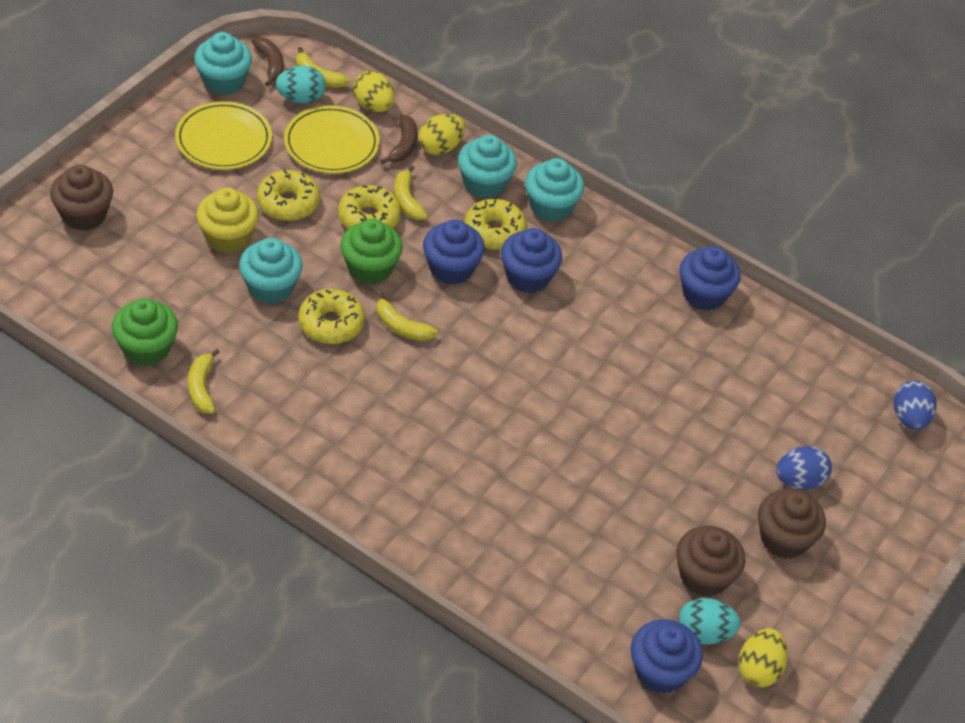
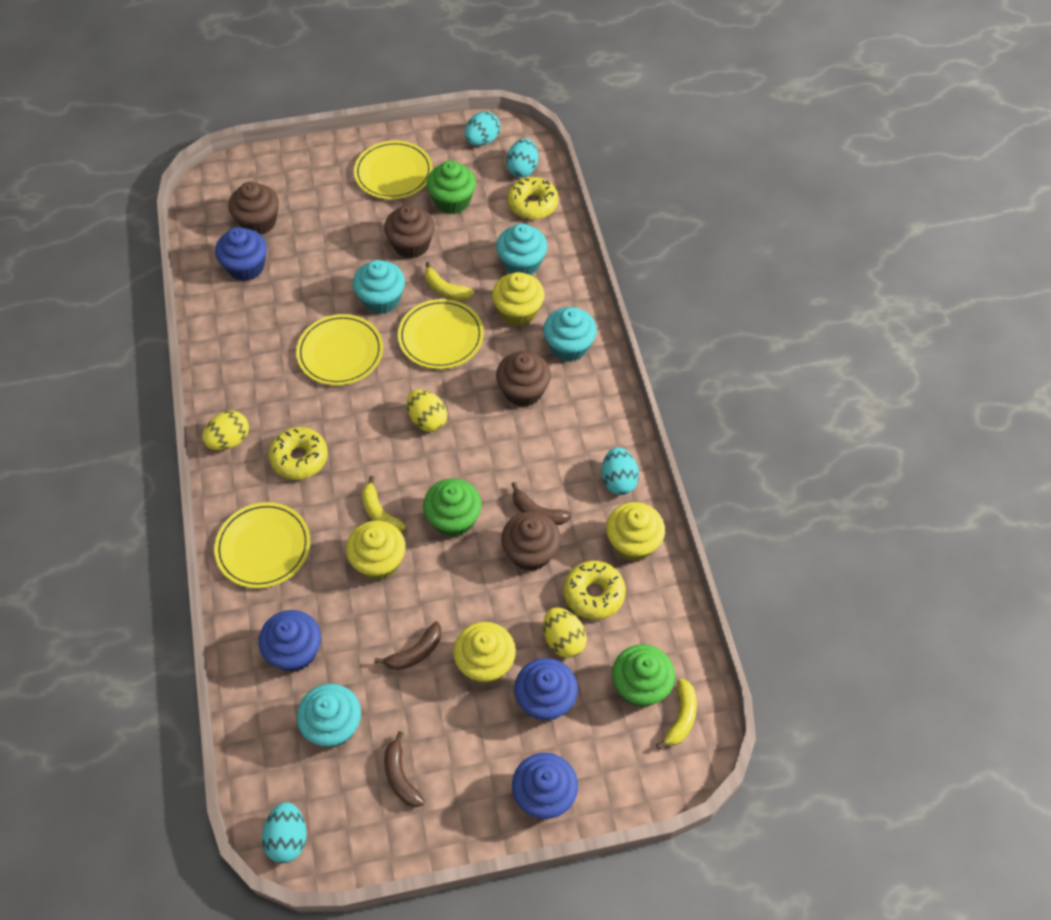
blue egg: [776,446,832,490] [893,381,937,430] = 2 -> none = 0
brown banana: [251,37,284,86] [380,115,417,164] = 2 -> [374,622,442,670] [384,731,425,807] [512,482,572,525] = 3
brown cupcake: [50,165,113,231] [676,526,745,597] [758,489,826,559] = 3 -> [228,182,279,235] [384,205,435,258] [496,351,551,407] [501,511,561,571] = 4
green cupcake: [112,298,178,366] [340,219,403,284] = 2 -> [423,478,482,537] [427,161,476,214] [612,644,675,707] = 3
turquoise egg: [275,66,326,103] [678,598,741,645] = 2 -> [262,802,307,863] [465,111,500,146] [506,138,538,178] [602,447,639,495] = 4
yellow banana: [188,349,220,413] [296,47,350,88] [377,292,438,341] [394,165,428,220] = 4 -> [361,476,406,531] [425,262,474,300] [656,679,697,749] = 3
yellow cupcake: [196,187,259,253] = 1 -> [346,521,406,580] [453,622,516,684] [492,272,545,326] [606,502,665,561] = 4
yellow donut: [257,170,320,221] [298,289,365,344] [338,185,401,229] [464,199,527,250] = 4 -> [269,427,328,480] [507,177,559,220] [563,561,626,620] = 3
yellow plate: [175,101,272,170] [284,105,380,174] = 2 -> [214,502,310,588] [296,314,383,386] [354,140,433,199] [398,299,484,369] = 4

